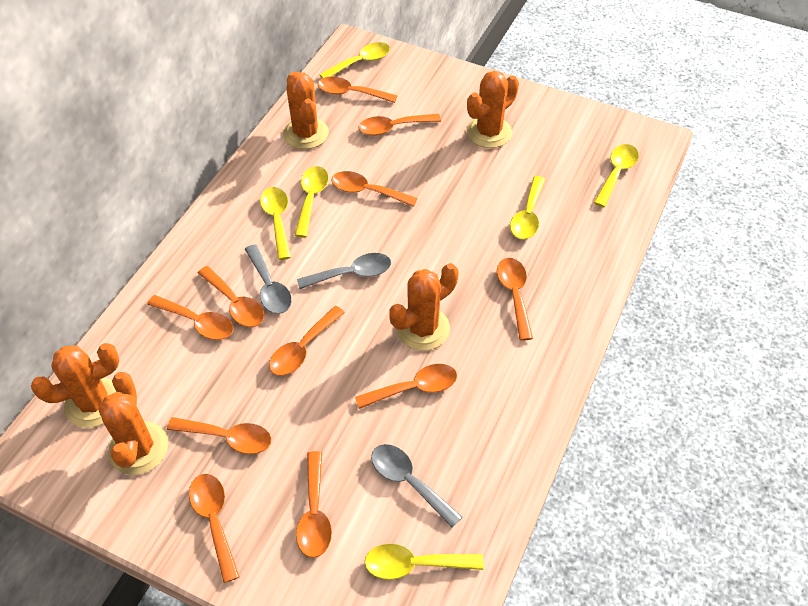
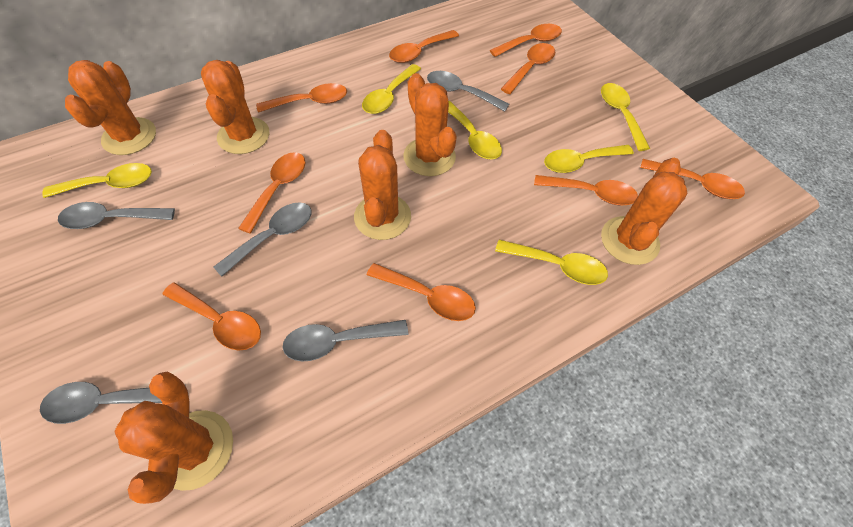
grey spoon: [245,244,292,314] [297,253,391,289] [371,444,462,528] = 3 -> [40,382,162,424] [58,202,175,229] [214,202,312,277] [282,320,408,361] [427,71,509,112] = 5
orange cactus: [31,343,119,428] [98,372,168,475] [283,72,329,149] [389,263,459,351] [466,71,519,148] = 5 -> [65,60,156,155] [114,372,233,504] [201,60,269,154] [354,130,411,240] [403,73,457,176] [601,158,687,265] = 6
orange spoon: [147,295,233,340] [167,417,271,454] [189,474,240,583] [198,266,264,327] [269,306,345,376] [296,451,332,558] [318,76,398,103] [331,171,417,207] [355,364,457,409] [359,114,441,136] [497,258,533,341] = 11 -> [162,282,261,350] [238,152,306,234] [256,83,347,113] [367,263,476,321] [389,30,459,63] [490,24,562,57] [501,43,555,94] [534,175,638,205] [640,159,745,199] = 9

